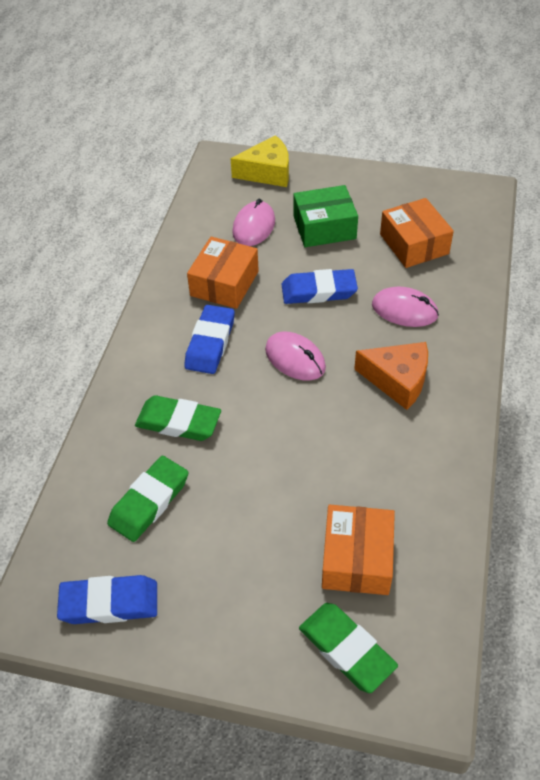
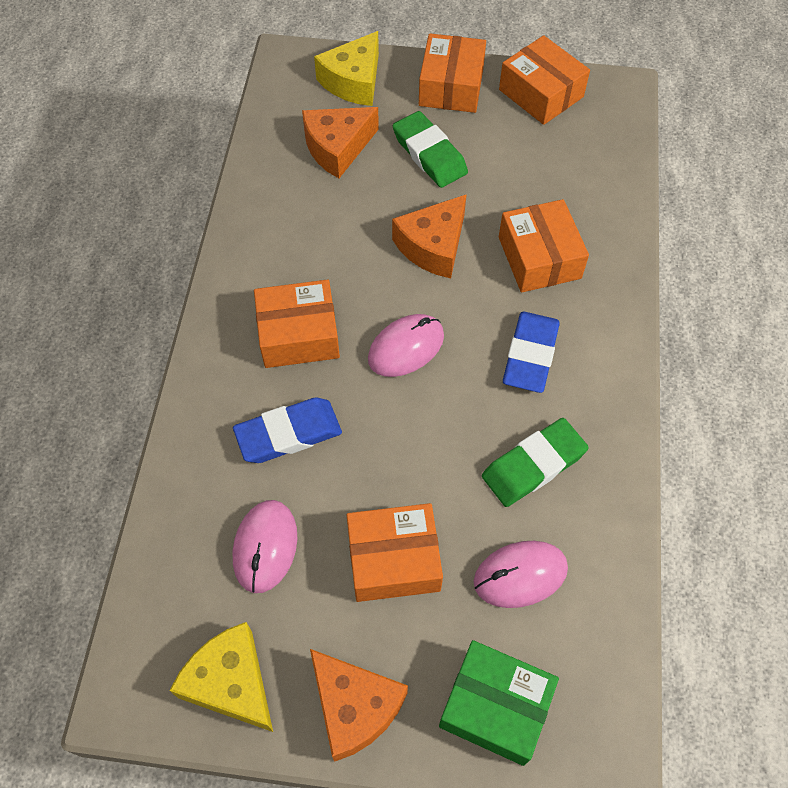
blue eraser: [57,575,157,624] [184,305,235,374] [281,269,358,304] = 3 -> [233,397,342,463] [503,312,560,393] = 2
green eraser: [107,456,189,542] [135,395,221,441] [299,603,398,693] = 3 -> [393,111,468,188] [482,418,589,507] = 2
orange box: [187,237,259,309] [322,505,395,595] [380,198,454,268] = 3 -> [254,279,340,368] [347,503,443,602] [419,33,486,113] [499,35,590,125] [499,199,589,292] = 5
orange cheese: [354,342,428,410] = 1 -> [302,107,379,178] [310,649,408,762] [392,194,467,278] = 3
yellow cheese: [231,135,289,187] = 1 -> [169,622,273,732] [314,31,379,106] = 2

